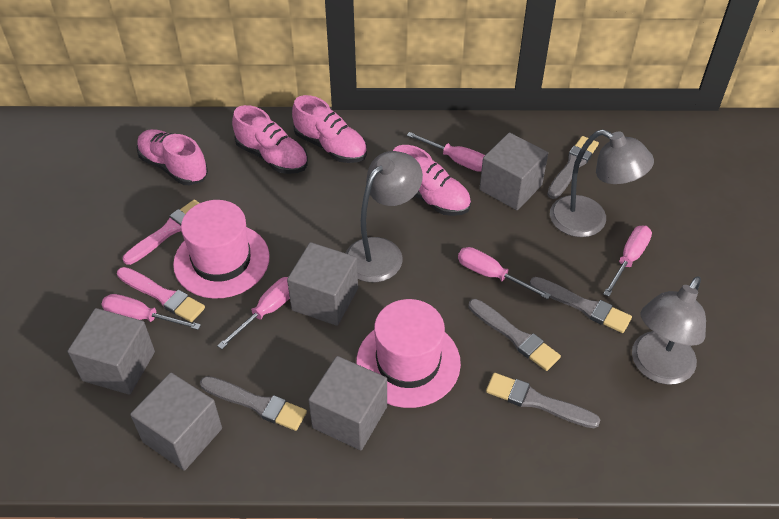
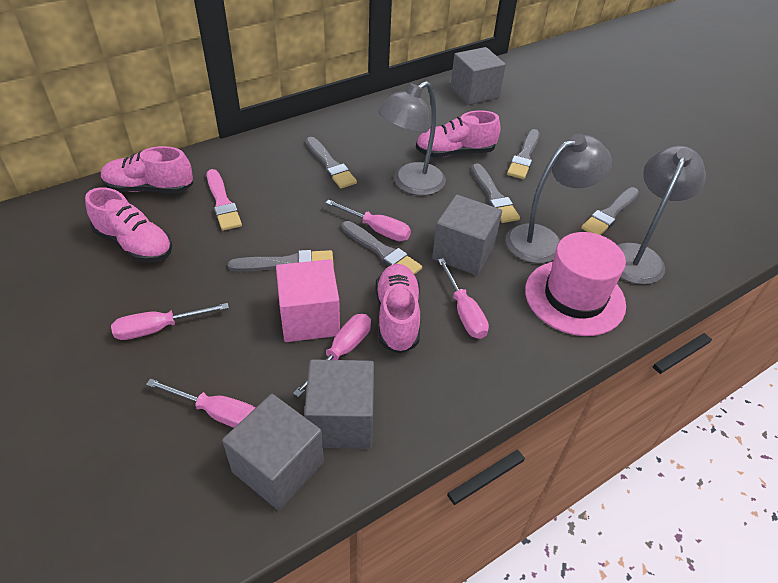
grey brush: [200,376,307,431] [469,299,561,371] [486,373,600,428] [530,277,632,333] [547,136,599,199] = 5 -> [228,250,334,271] [306,137,357,189] [342,221,422,275] [471,163,520,223] [507,129,540,179] [581,187,639,235] = 6
grey cube: [68,308,155,395] [130,373,222,471] [287,242,358,326] [308,356,387,450] [480,133,548,210] = 5 -> [222,394,324,510] [304,359,374,449] [432,195,502,275] [450,47,506,105] = 4
pink brush: [117,267,205,322] [123,199,199,265] = 2 -> [207,169,242,231] = 1
pink cube: none = 0 -> [276,259,340,342] = 1
pink hat: [173,200,270,299] [356,299,461,408] = 2 -> [525,232,626,336] = 1

